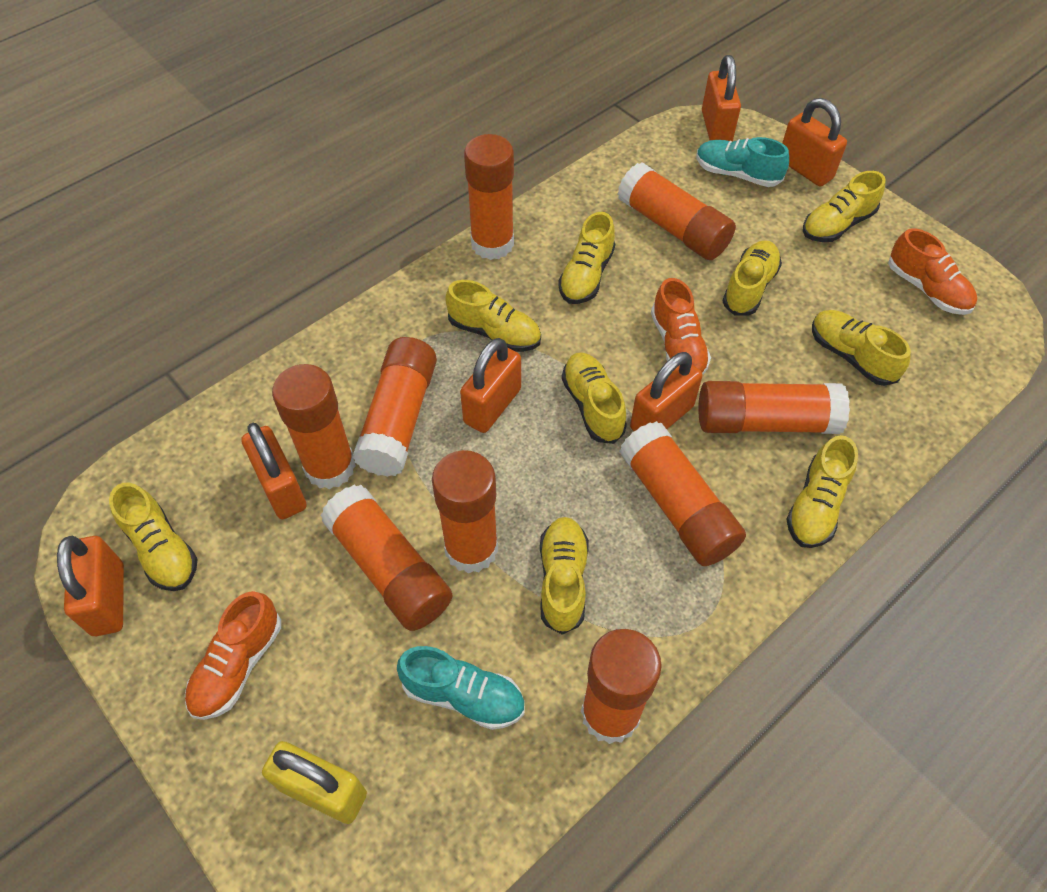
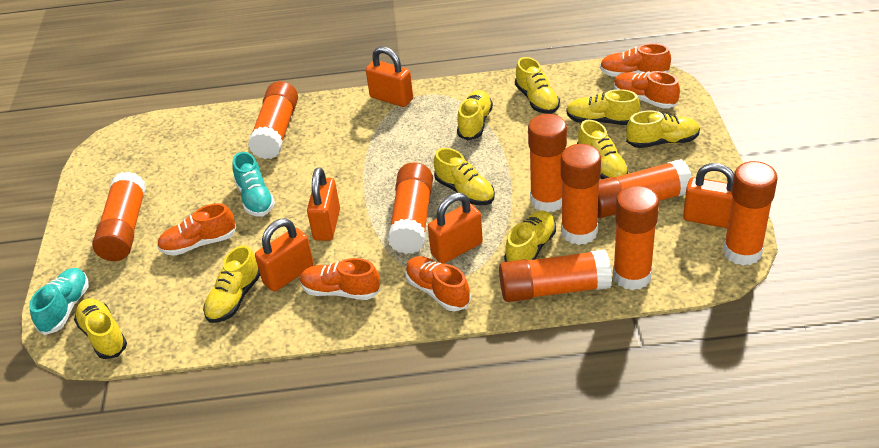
orange padlock: [57,536,124,636] [241,423,307,519] [460,338,521,433] [630,352,703,431] [702,55,741,141] [782,98,847,187] = 6 -> [255,219,314,292] [307,167,340,241] [366,46,413,107] [428,193,483,264] [683,163,734,228] = 5
orange shoe: [185,591,281,720] [651,278,711,375] [888,228,977,315] = 3 -> [157,203,236,256] [300,258,381,300] [405,256,471,311] [600,43,671,77] [614,71,680,109] = 5
yellow padlock: [262,741,367,824] = 1 -> none = 0

